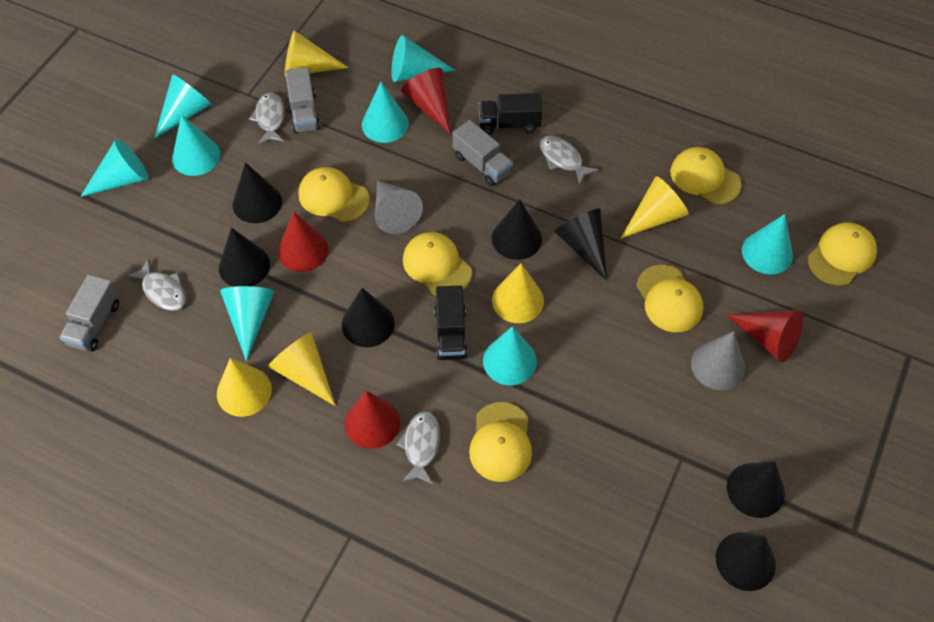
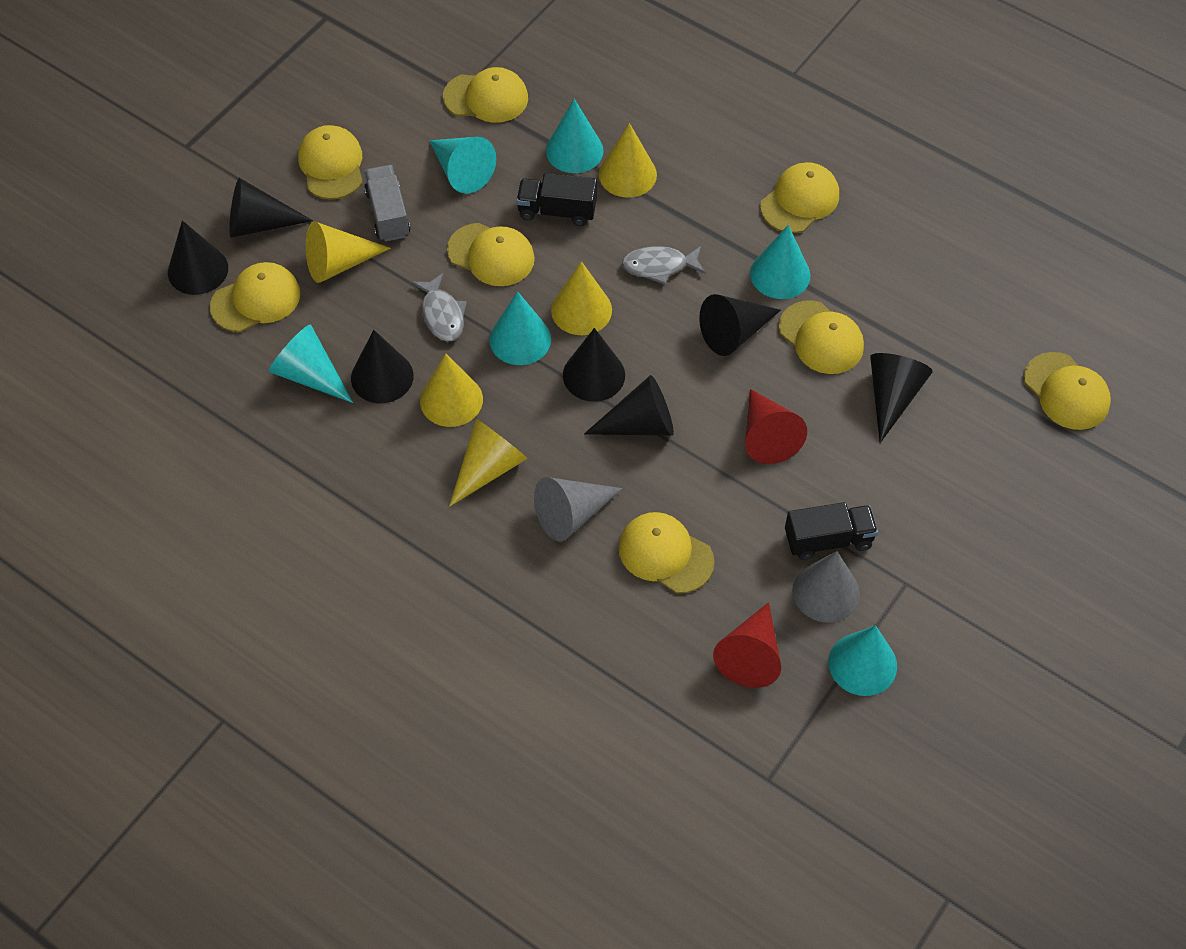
grey fish: [126,258,186,311] [249,92,285,144] [396,411,440,485] [540,136,598,185] = 4 -> [412,273,467,341] [622,246,705,284] = 2
grey truck: [59,275,119,352] [285,67,321,134] [452,120,513,186] = 3 -> [364,165,410,242] = 1
red cone: [278,211,329,272] [345,391,400,449] [401,68,451,135] [726,310,803,362] = 4 -> [713,602,781,688] [745,389,807,464] = 2
turquoise cone: [80,139,149,197] [154,74,212,139] [172,115,221,176] [220,286,275,361] [362,82,409,143] [391,35,455,82] [483,326,537,385] [742,214,793,275] = 8 -> [269,325,353,403] [429,137,496,194] [489,291,551,365] [546,99,604,173] [750,225,810,299] [829,625,897,696] = 6
yellow cap: [298,167,370,222] [403,232,472,295] [469,402,532,482] [636,265,703,332] [670,147,742,204] [808,222,877,286] = 6 -> [210,262,300,332] [298,125,363,199] [443,67,528,123] [447,223,535,286] [618,512,714,593] [760,162,839,233] [779,300,864,374] [1024,352,1111,430] = 8

